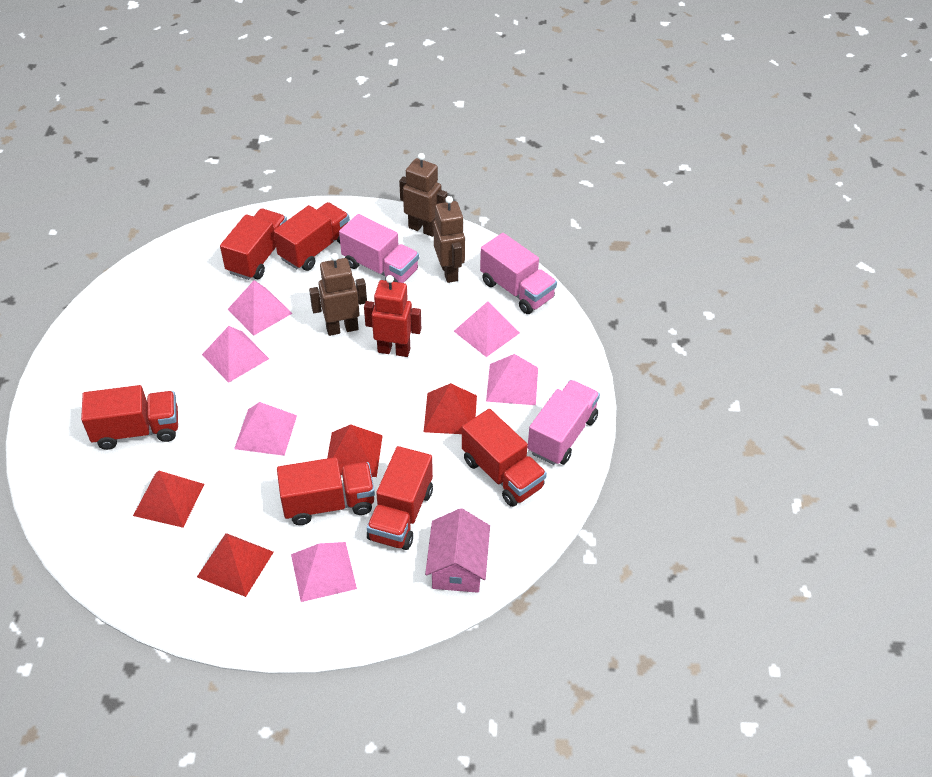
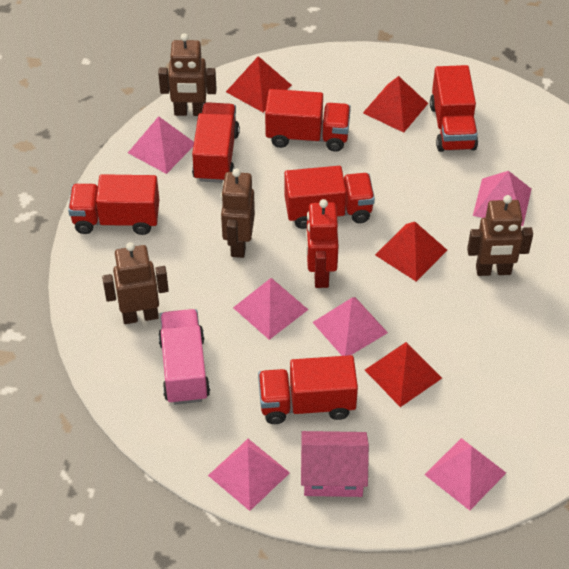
brown robot: [309,253,367,336] [399,153,448,237] [433,196,465,283] = 3 -> [102,242,169,324] [158,33,217,116] [221,169,255,258] [467,195,533,276] = 4
pink truck: [339,214,419,283] [480,233,557,314] [528,380,600,465] = 3 -> [158,309,210,405] = 1

